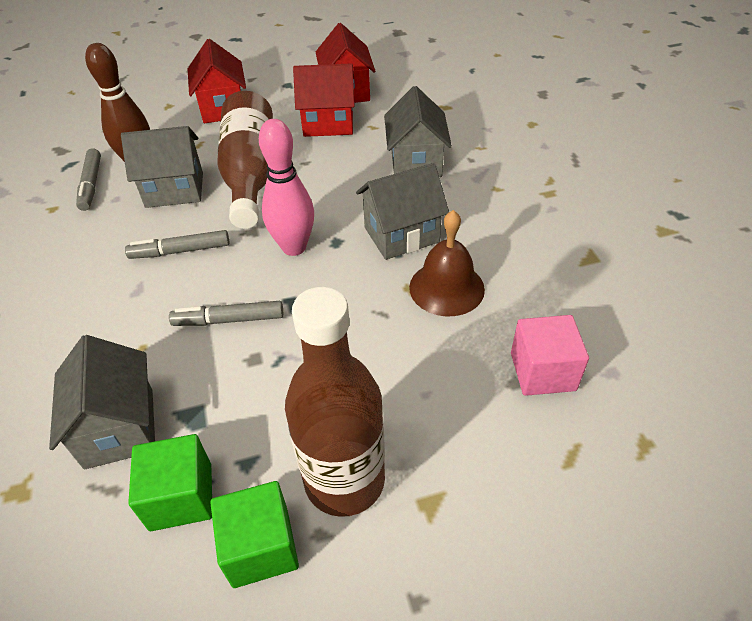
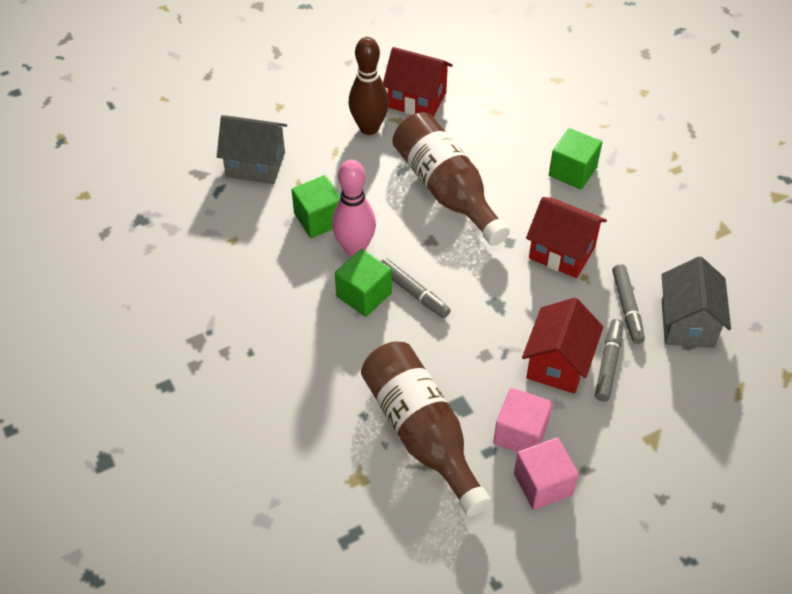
brown bell: [409,210,485,316] = 1 -> none = 0
green cube: [128,434,212,531] [210,481,299,588] = 2 -> [291,175,340,238] [335,249,392,317] [549,128,602,190] = 3
grey house: [49,335,155,469] [121,126,203,208] [356,163,449,260] [384,86,452,177] = 4 -> [217,115,287,184] [662,257,731,348] = 2
pink cube: [511,315,589,396] = 1 -> [493,388,553,453] [514,437,579,510] = 2

